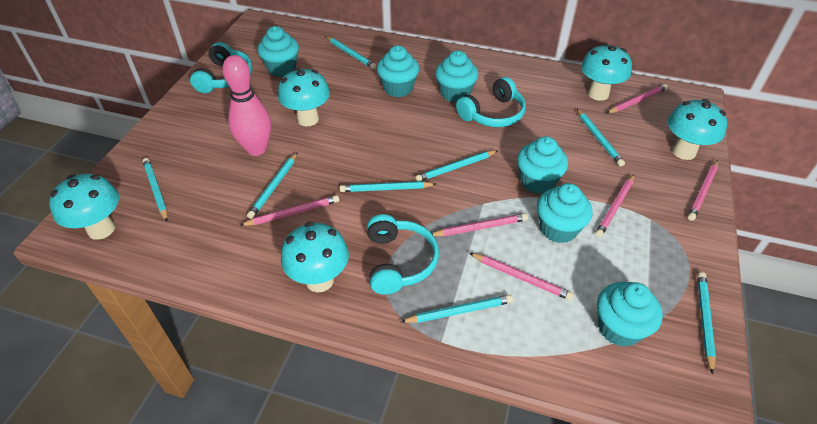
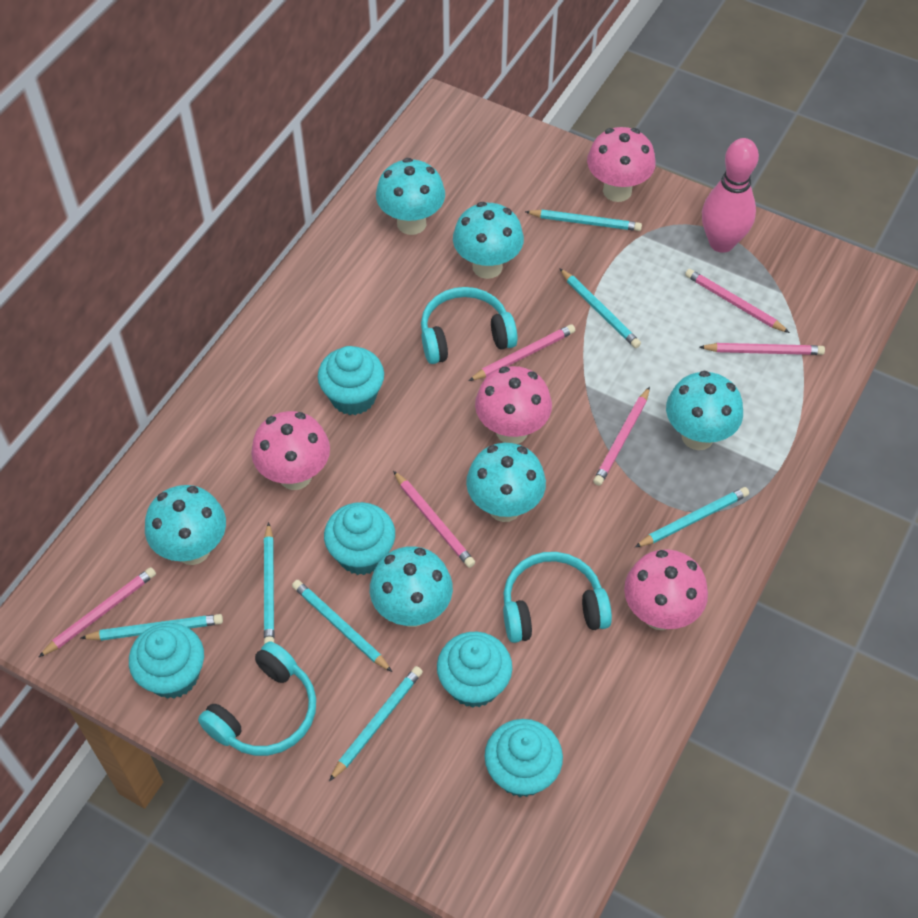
pink mushroom: none = 0 -> [251,411,330,490] [475,366,552,444] [587,127,656,202] [624,549,708,630] = 4
turquoise cupcake: [257,26,299,77] [377,45,419,97] [435,50,478,103] [517,136,568,194] [537,183,593,243] [597,282,663,347] = 6 -> [129,623,204,699] [318,346,384,415] [324,502,395,575] [437,632,512,708] [485,719,563,797] = 5
turquoise mushroom: [49,174,119,240] [278,68,330,126] [281,222,349,292] [581,43,632,101] [667,99,727,160] = 5 -> [145,485,226,565] [370,546,453,627] [376,158,445,235] [453,202,524,279] [466,443,546,522] [666,371,743,450] = 6
turquoise pencil: [143,158,168,222] [247,152,298,219] [326,36,376,69] [339,181,436,192] [401,295,513,323] [415,150,498,181] [577,109,625,166] [697,272,716,375] = 8 -> [81,614,223,641] [264,522,275,644] [292,580,392,672] [329,666,423,781] [525,210,642,231] [559,268,641,348] [635,487,749,547] = 7

